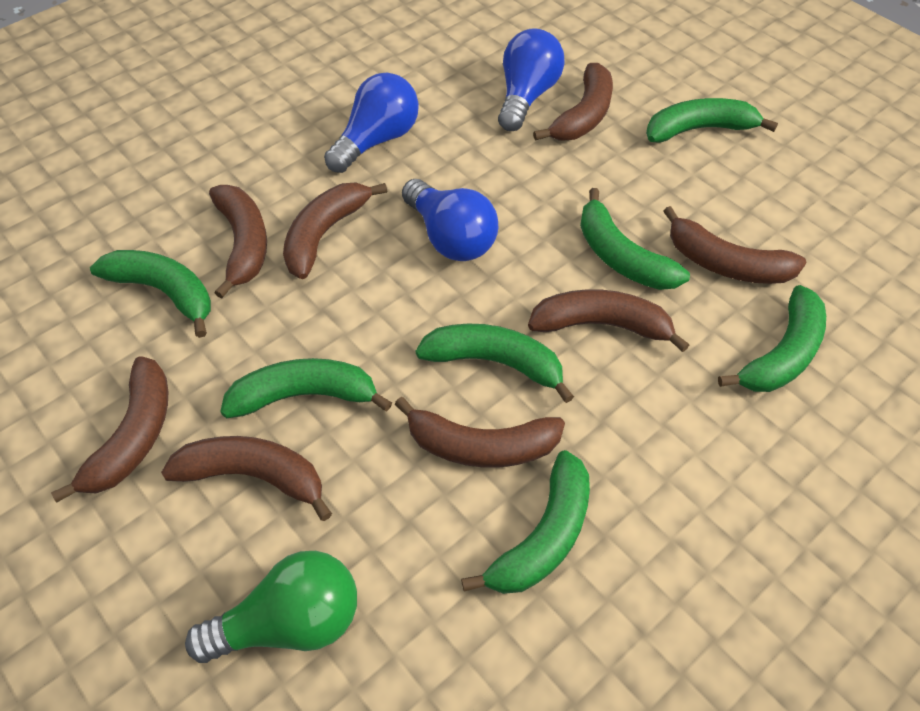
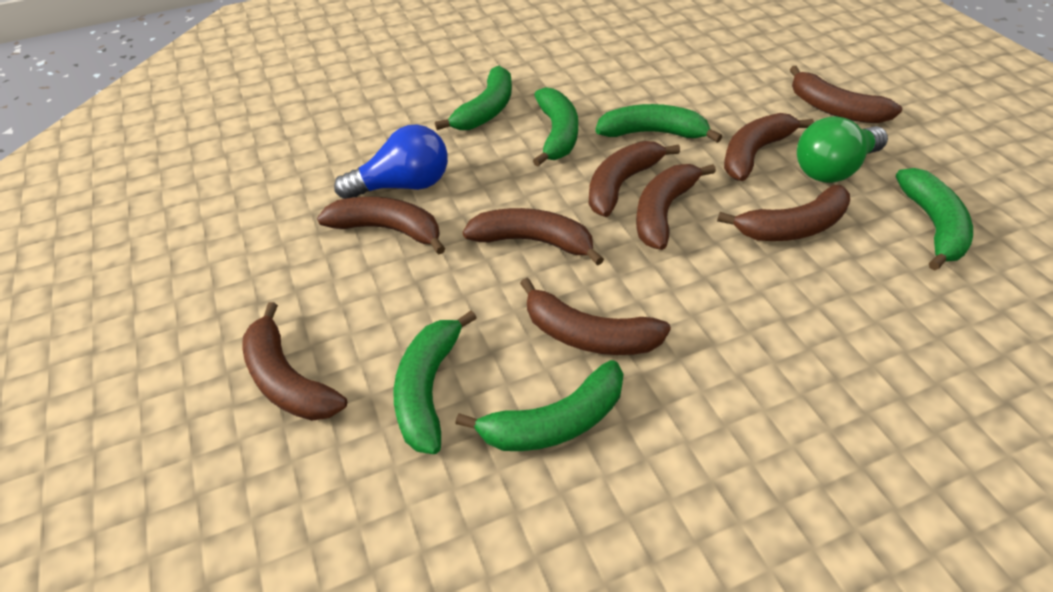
blue light bulb: [324,73,419,173] [402,179,498,261] [498,28,565,131] = 3 -> [334,125,448,199] = 1
brown banana: [51,356,169,502] [161,436,332,521] [209,185,267,299] [283,183,387,279] [395,397,565,468] [528,289,689,352] [533,63,613,141] [663,206,807,284] = 8 -> [242,302,347,421] [317,197,445,254] [463,208,604,266] [520,278,671,355] [589,141,680,217] [636,164,716,250] [717,185,850,241] [724,113,814,181] [790,66,902,123] = 9
green banana: [90,250,211,338] [220,358,392,418] [416,324,574,403] [461,450,590,594] [580,188,690,290] [646,98,778,143] [718,285,826,392] = 7 -> [393,310,477,454] [435,66,512,130] [455,360,624,451] [533,87,578,166] [595,104,722,143] [895,168,973,270] = 6

